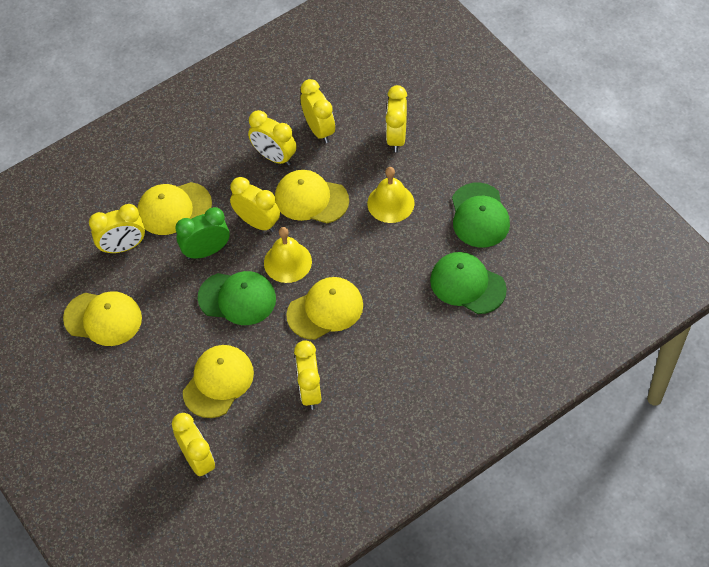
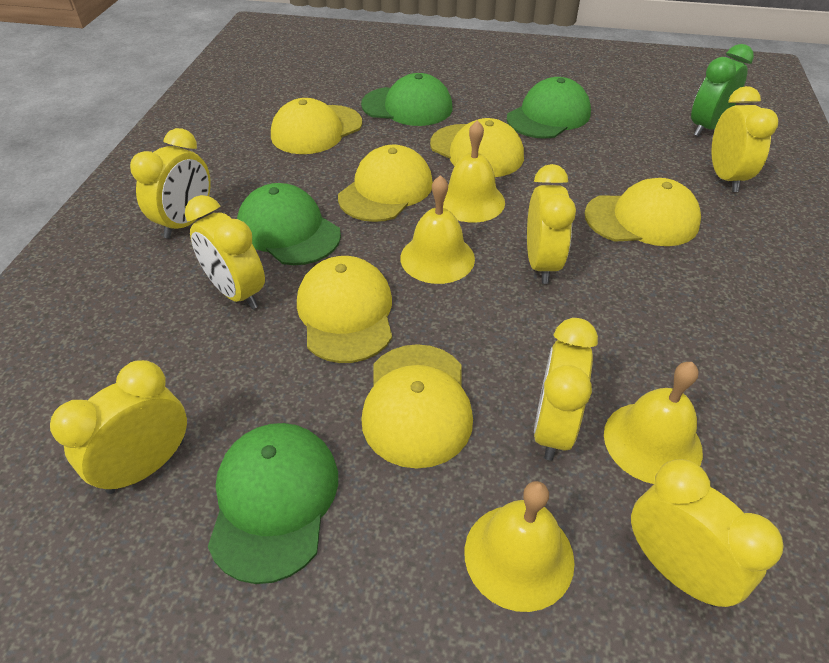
green cap: [197,271,276,325] [430,252,507,314] [452,183,510,248] = 3 -> [208,423,338,584] [237,183,341,265] [361,73,453,126] [507,77,591,139] = 4
yellow bell: [264,227,312,283] [367,167,415,223] = 2 -> [400,175,475,284] [443,120,505,223] [464,481,575,612] [604,362,703,484] = 4
yellow cap: [63,291,142,346] [137,182,212,235] [183,345,254,418] [275,170,349,223] [286,277,363,340] = 5 -> [271,98,362,154] [297,256,392,363] [338,145,433,222] [361,344,473,469] [430,118,524,177] [584,178,701,246] = 6

